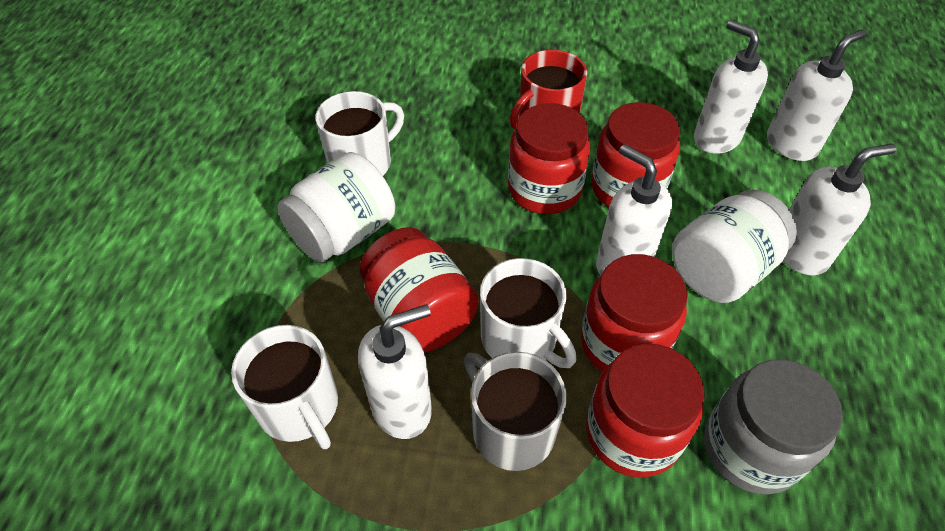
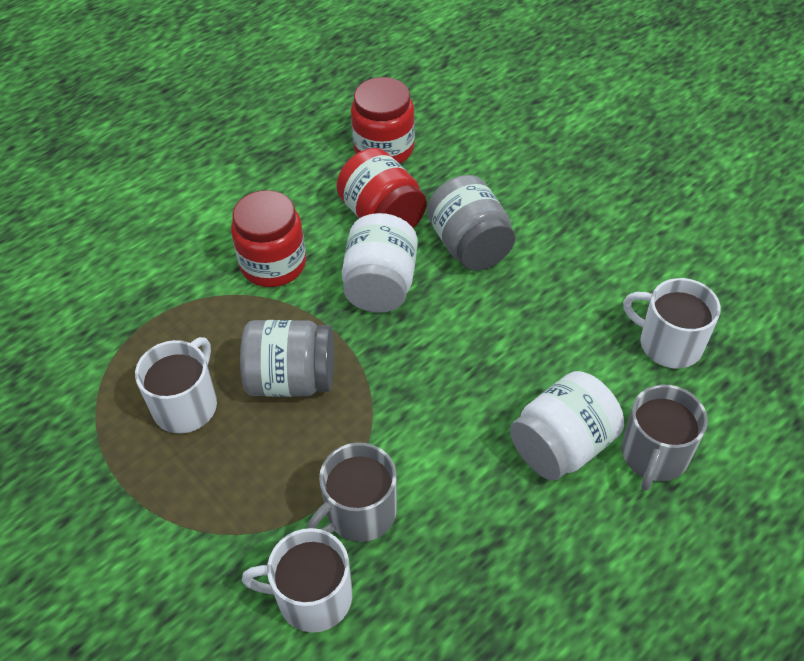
grey jar: [704,359,843,495] = 1 -> [240,320,334,397] [427,175,515,271] = 2
grey mug: [464,351,567,471] = 1 -> [307,442,397,542] [622,384,708,491] = 2
red jar: [359,227,478,353] [508,103,590,214] [581,254,688,372] [586,344,705,478] [591,102,681,207] = 5 -> [231,190,306,287] [336,148,427,228] [351,77,415,164] = 3
red mug: [510,50,587,130] = 1 -> none = 0
white soap dispenser: [358,304,432,439] [596,144,672,276] [694,20,768,153] [767,29,866,161] [783,143,897,275] = 5 -> none = 0

